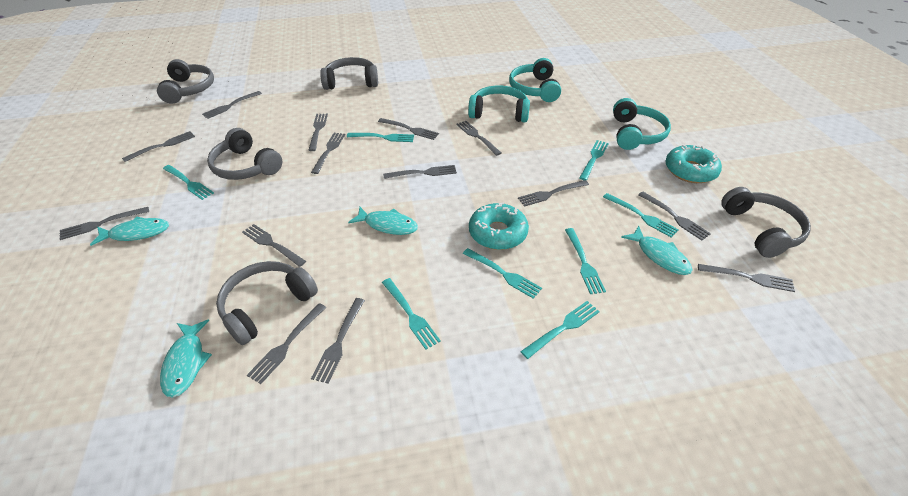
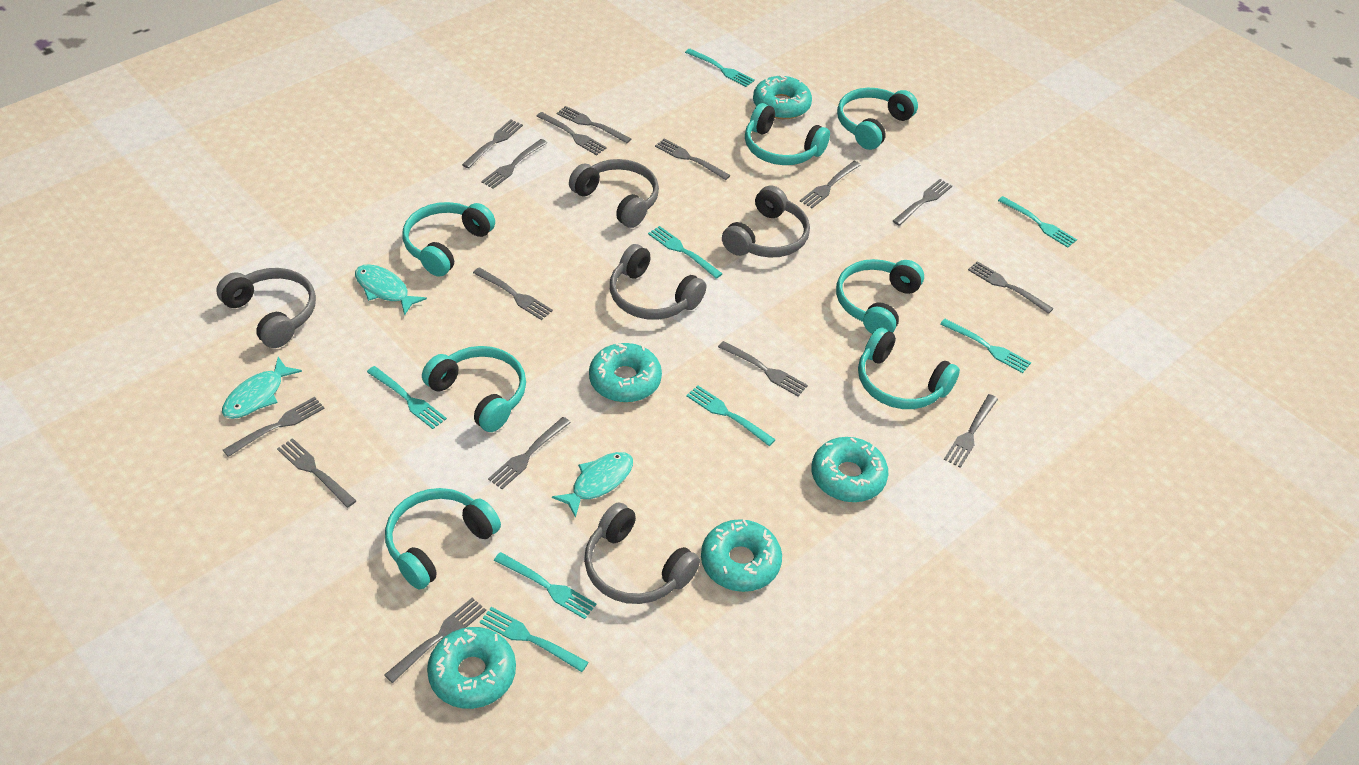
grey fork: [59,207,149,240] [122,131,195,162] [202,91,262,119] [242,224,306,267] [247,303,326,384] [308,114,328,151] [311,133,345,174] [311,298,365,383] [378,118,439,140] [383,165,457,179] [456,121,501,156] [518,180,589,207] [638,192,711,241] [698,264,795,292] = 14 -> [223,397,325,457] [277,438,356,508] [384,598,486,683] [462,119,523,168] [473,267,553,320] [481,139,547,189] [488,417,571,489] [537,112,607,156] [557,106,632,143] [655,138,731,180] [718,341,808,396] [800,161,861,208] [893,179,952,226] [944,394,998,468] [968,261,1054,314] = 15
turquoise donut: [469,203,529,250] [666,145,722,183] = 2 -> [427,627,516,709] [589,343,662,403] [701,519,782,592] [753,75,812,119] [811,437,888,502] = 5
turquoise fish: [90,217,169,246] [160,320,212,398] [348,207,418,235] [621,226,693,275] = 4 -> [222,357,302,419] [355,265,427,316] [552,452,633,518] = 3
turquoise headphones: [468,86,530,122] [509,58,561,102] [613,98,671,150] = 3 -> [385,488,501,590] [403,202,495,277] [422,346,526,432] [745,103,830,165] [836,259,924,334] [837,88,918,150] [858,327,960,409] = 7

